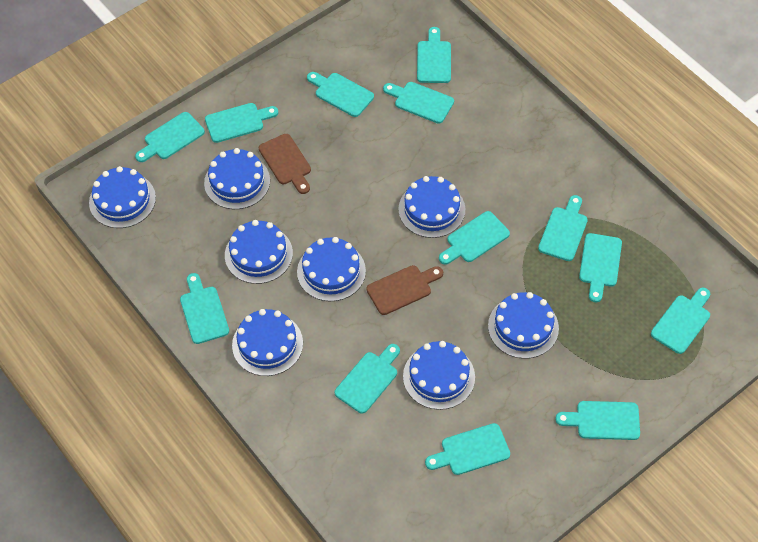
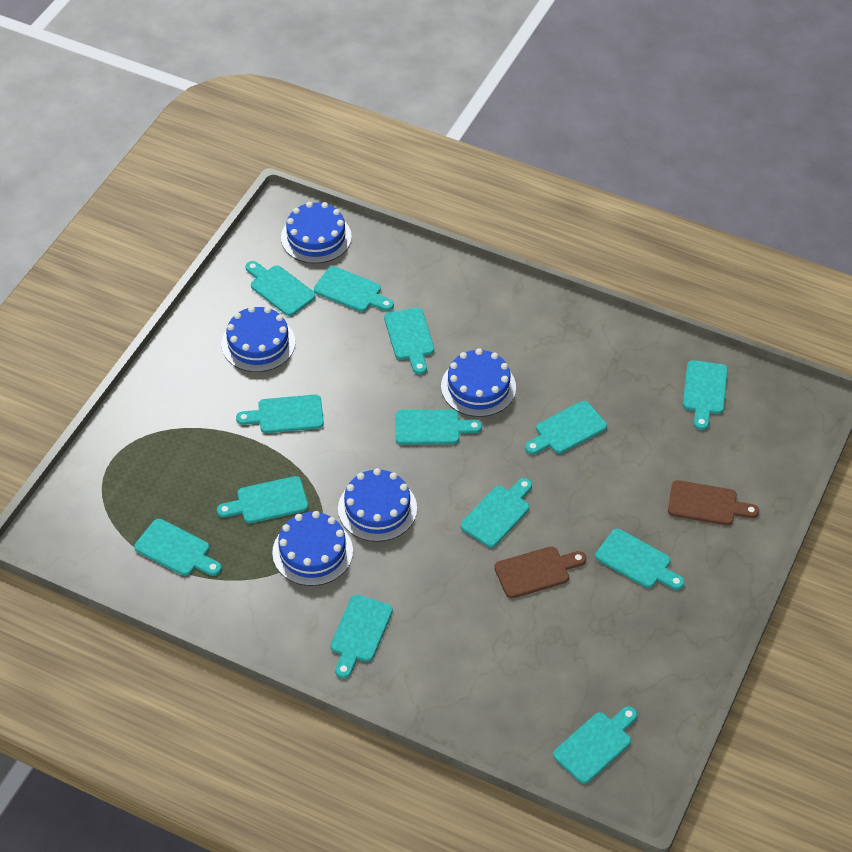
blue cake: [89,166,156,228] [204,148,270,209] [225,220,293,284] [232,309,303,376] [297,237,366,301] [398,176,465,238] [403,341,475,410] [488,292,559,359] = 8 -> [221,306,295,372] [272,511,353,586] [281,202,352,264] [338,468,417,542] [441,349,516,417] = 5

